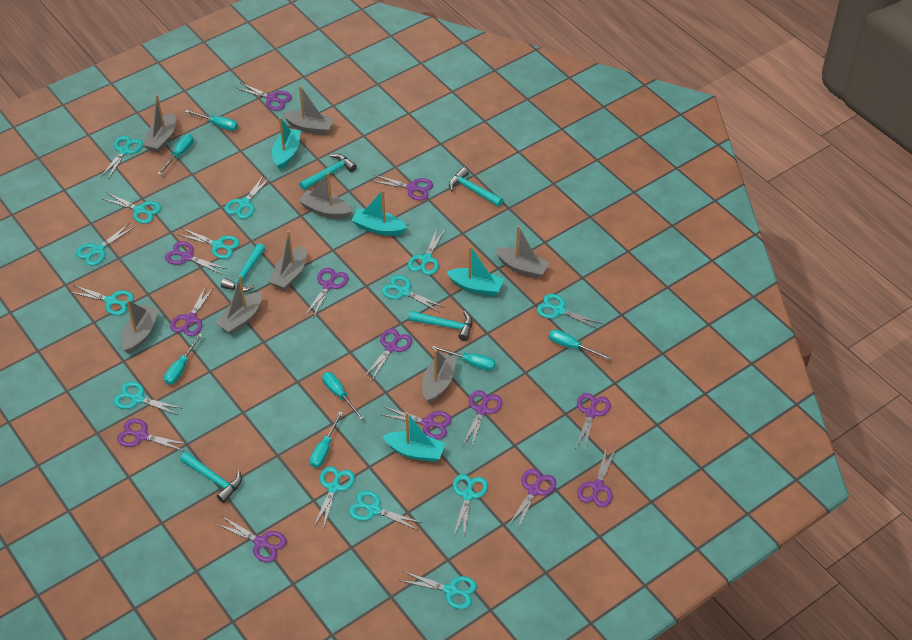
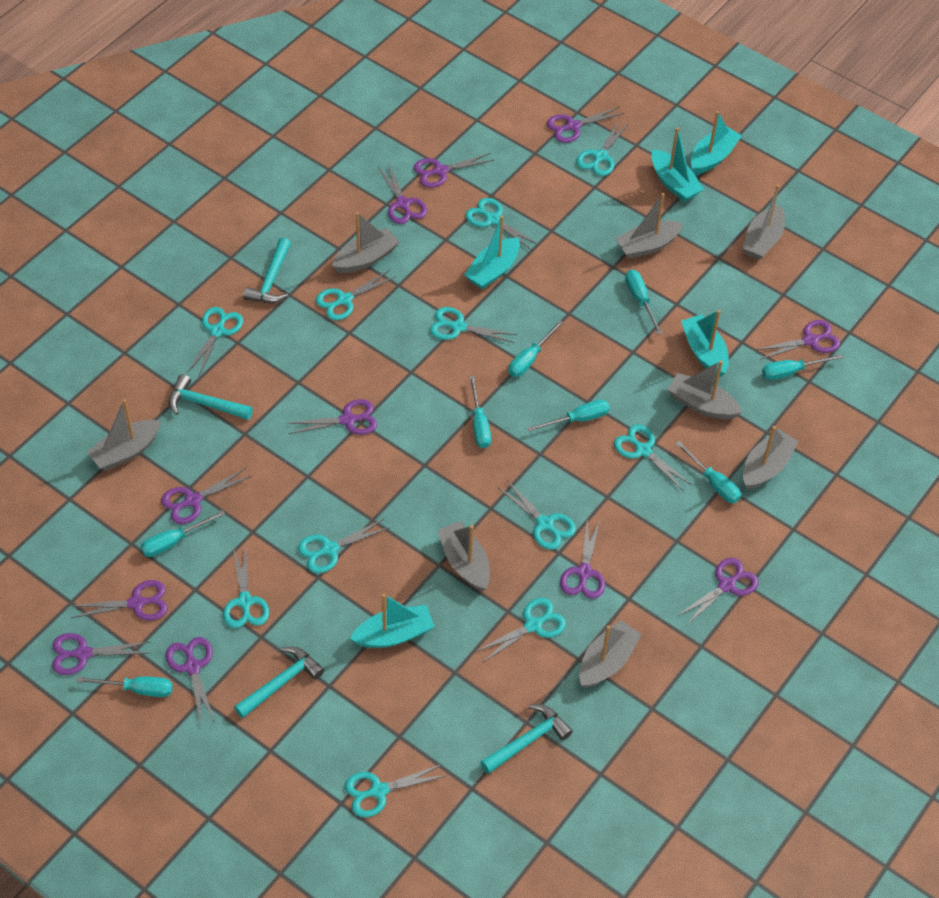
purple scissors: [117,418,187,451] [165,241,226,274] [170,286,214,336] [216,516,287,562] [236,83,292,111] [305,268,349,318] [363,329,412,382] [371,175,433,200] [382,407,452,439] [462,390,502,447] [508,469,556,528] [576,393,611,450] [577,449,616,507] = 13 -> [52,633,150,675] [71,580,168,621] [161,468,252,524] [166,637,215,723] [286,399,377,435] [378,163,427,224] [414,153,494,188] [547,107,624,143] [560,519,605,599] [678,558,758,625] [755,320,840,360] = 11
turquoise boat: [272,117,301,170] [352,190,407,236] [383,412,446,462] [447,246,504,296] = 4 -> [350,594,435,648] [464,216,520,290] [651,127,704,202] [681,310,729,377] [691,111,742,175] = 5
turquoise hammer: [180,452,242,503] [221,243,265,292] [299,154,357,191] [408,311,473,341] [449,167,503,207] = 5 -> [169,374,253,420] [234,647,324,718] [243,238,291,303] [481,704,573,774] = 4
turquoise scissors: [69,285,134,315] [76,224,135,266] [101,136,143,180] [101,192,161,224] [113,382,181,415] [177,228,240,259] [225,175,271,219] [313,466,355,530] [349,490,422,531] [382,275,444,313] [399,571,477,609] [408,228,446,275] [453,474,488,535] [537,294,603,330] = 14 -> [187,307,243,377] [223,547,269,628] [298,519,390,573] [316,270,395,321] [345,764,447,818] [430,307,517,343] [465,198,539,251] [476,598,566,662] [497,480,576,550] [576,121,629,176] [614,425,692,491] = 11
turquoise screwdriver: [158,134,193,175] [164,333,203,385] [185,110,238,131] [310,411,343,468] [322,372,364,420] [431,346,496,371] [549,329,611,360] = 7 -> [76,676,173,697] [141,510,225,557] [469,376,491,448] [508,320,564,377] [528,400,610,432] [625,270,662,334] [675,441,741,503] [762,354,843,380] = 8

